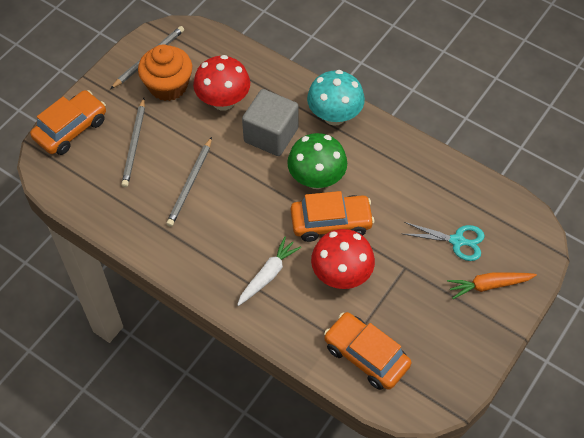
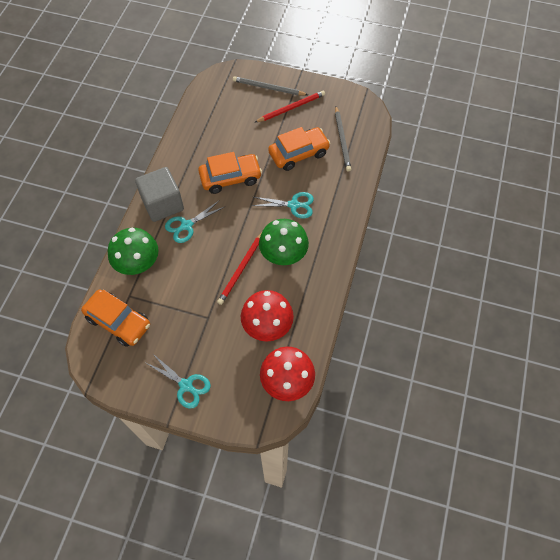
green mushroom: [287,133,347,189] = 1 -> [108,228,159,275] [259,219,309,265] = 2
grey pencil: [110,26,184,89] [121,98,145,187] [166,137,212,227] = 3 -> [233,76,308,95] [335,106,351,172] = 2
orange carrot: [447,273,537,299] = 1 -> none = 0
orange cupcake: [138,44,192,101] = 1 -> none = 0
red pencil: none = 0 -> [217,232,262,305] [255,91,325,122] = 2
turquoise mushroom: [307,70,365,126] = 1 -> none = 0
turquoise scissors: [404,222,485,261] = 1 -> [146,353,211,409] [165,200,224,243] [252,192,314,218] = 3
white carrot: [237,237,301,306] = 1 -> none = 0

